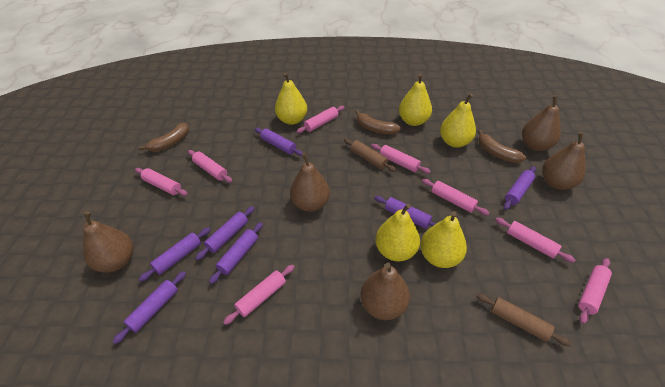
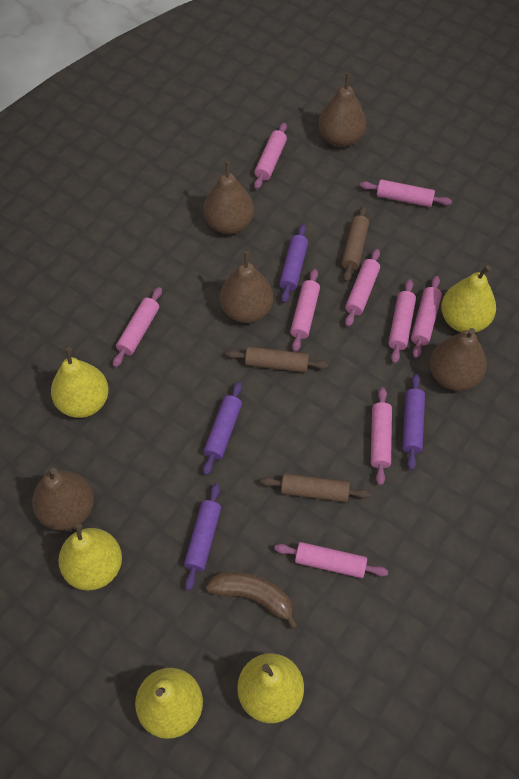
brown banana: [139,123,189,152] [355,110,401,135] [478,130,526,163] = 3 -> [206,572,298,629] = 1
brown rolling pin: [344,138,396,172] [476,293,572,346] = 2 -> [226,347,328,373] [260,474,371,502] [341,205,369,282] = 3
pink rolling pin: [135,168,188,196] [188,150,233,183] [223,264,295,325] [297,106,345,133] [371,144,431,174] [422,179,489,215] [495,218,575,263] [578,258,612,324] = 8 -> [113,287,162,367] [254,123,287,189] [274,542,388,578] [290,269,320,352] [345,249,380,327] [360,179,452,207] [371,387,392,486] [388,279,416,364] [411,276,442,358] = 9
purple rolling pin: [113,271,186,344] [139,227,211,282] [196,206,255,260] [209,222,263,284] [255,128,303,156] [374,196,437,229] [504,166,536,210] = 7 -> [184,483,221,591] [203,382,242,475] [279,224,308,303] [402,374,425,470] = 4

